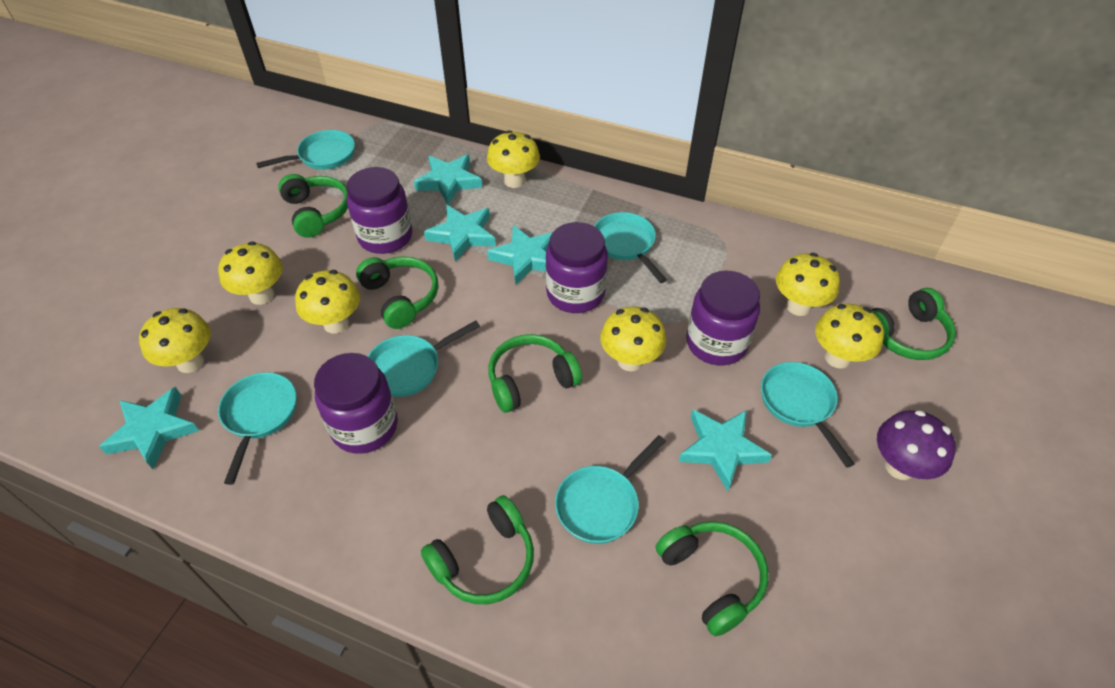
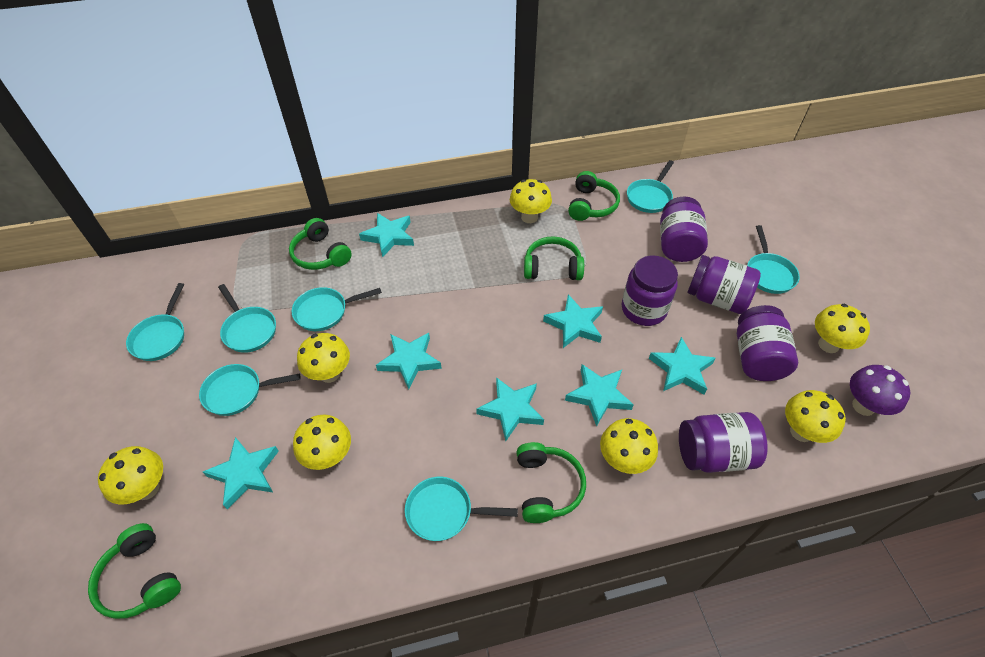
green headphones: [278,174,348,238] [356,256,438,329] [421,495,534,604] [489,334,582,412] [656,521,768,636] [871,288,956,360] = 6 -> [88,523,181,619] [289,218,352,270] [516,442,586,523] [524,237,584,280] [568,171,620,221] = 5
purple jar: [314,353,398,454] [346,167,412,254] [546,222,608,313] [686,271,760,365] = 4 -> [622,256,678,326] [660,197,708,262] [679,412,768,473] [687,255,761,314] [737,305,798,381] = 5
turquoise pan: [218,372,297,485] [256,130,355,170] [368,320,480,397] [555,435,666,544] [594,212,667,283] [761,362,855,468] = 6 -> [126,283,184,361] [199,364,301,416] [218,284,276,353] [292,287,382,331] [405,477,518,541] [627,160,674,213] [747,225,800,294] = 7
turquoise star: [99,387,199,469] [414,154,482,205] [424,205,496,262] [487,225,553,285] [679,410,772,491] = 5 -> [203,437,279,509] [359,213,414,257] [376,333,442,389] [476,377,544,441] [543,295,603,348] [565,364,634,427] [649,337,716,395] = 7

